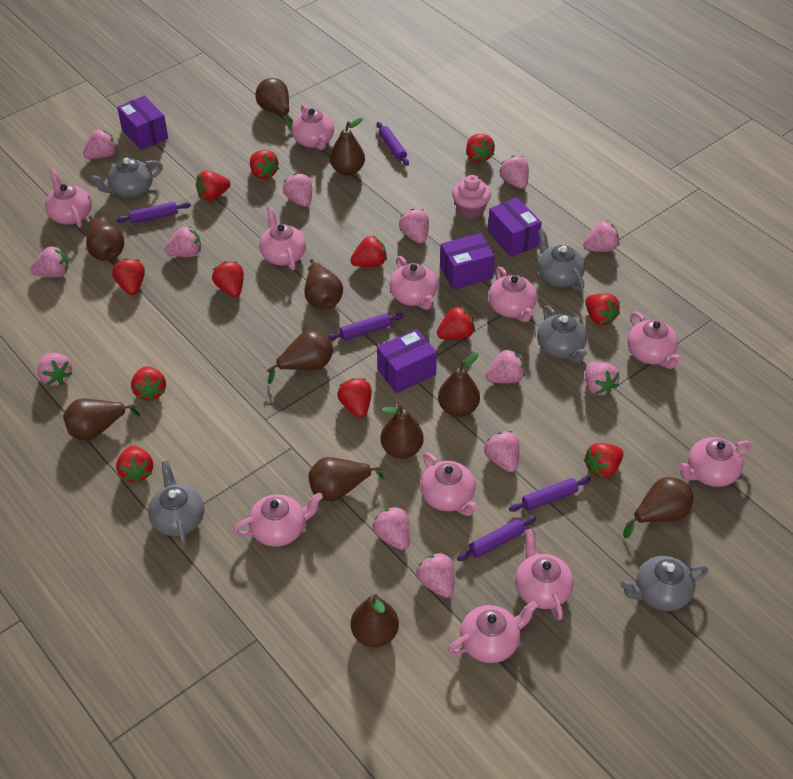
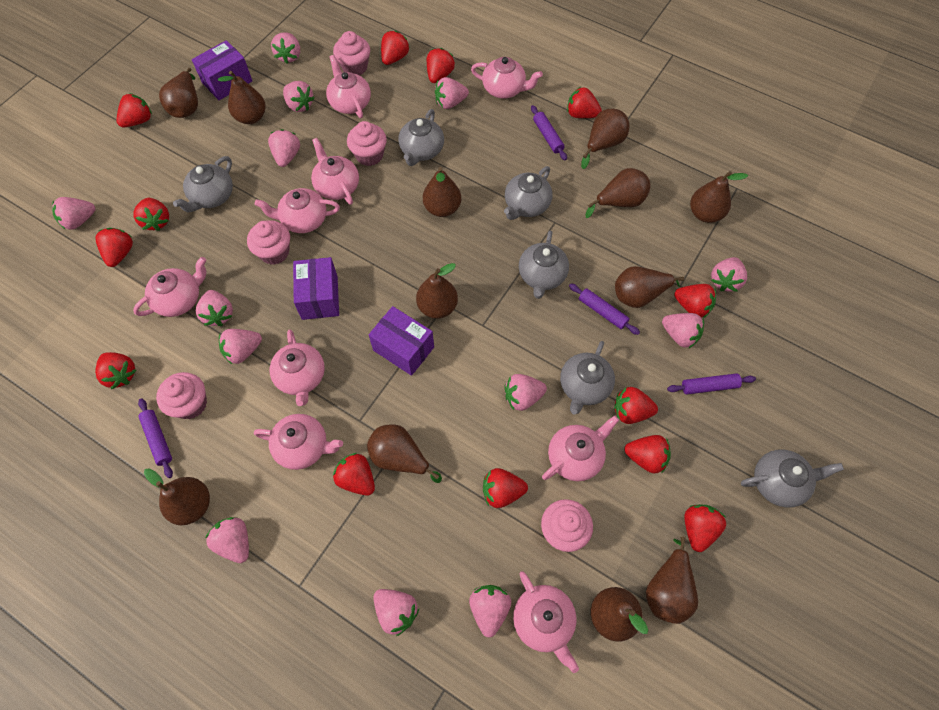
brown pear: [63,399,140,441] [86,215,124,261] [255,78,293,131] [267,330,333,384] [304,259,343,310] [309,457,383,501] [330,118,365,176] [351,594,399,647] [380,404,424,459] [438,352,480,417] [623,477,693,538] = 11 -> [144,469,210,525] [159,68,198,118] [218,71,266,124] [367,424,442,483] [416,263,458,319] [423,167,461,217] [581,109,629,169] [585,168,651,218] [591,587,648,642] [615,266,684,308] [646,537,698,624] [690,171,748,223] = 12
grey teapot: [90,158,163,198] [148,461,204,546] [537,305,587,363] [538,229,585,291] [620,556,708,611] = 5 -> [173,156,233,212] [398,109,444,166] [504,166,552,220] [519,231,569,299] [560,341,615,414] [741,450,844,508] = 6
pink cupcake: [452,175,491,219] = 1 -> [156,372,207,419] [247,220,290,265] [333,31,370,75] [347,121,387,166] [541,499,593,552] = 5
pink teapot: [45,169,91,228] [233,492,323,547] [259,206,306,270] [292,104,334,150] [389,256,438,310] [421,452,478,516] [448,600,539,663] [488,267,537,322] [515,529,573,620] [627,312,682,369] [678,437,751,487] = 11 -> [133,257,206,317] [254,414,343,470] [255,188,340,233] [270,330,325,406] [311,138,359,205] [326,55,371,118] [471,57,543,99] [513,571,579,673] [542,416,619,481] = 9
purple box: [117,95,168,150] [377,329,437,393] [440,233,495,290] [488,197,542,257] = 4 -> [192,40,252,100] [293,257,339,320] [369,306,434,376] = 3
purple rolling pin: [116,202,191,224] [328,313,404,341] [377,122,409,166] [457,516,536,561] [509,477,591,512] = 5 -> [138,398,173,478] [531,105,567,160] [569,283,640,335] [667,373,756,394] = 4
red strawberry: [112,258,145,295] [116,446,153,483] [131,366,166,402] [196,171,231,201] [212,261,244,297] [250,150,279,179] [337,378,372,418] [351,236,387,267] [437,306,475,339] [466,134,495,163] [584,443,623,479] [585,294,620,325] = 12 -> [95,228,133,267] [95,352,136,389] [116,93,152,127] [133,198,169,231] [333,453,375,496] [381,31,410,65] [427,48,455,83] [483,468,528,508] [567,87,602,118] [614,387,658,424] [624,435,671,474] [674,284,716,318] [684,505,726,552] = 13

